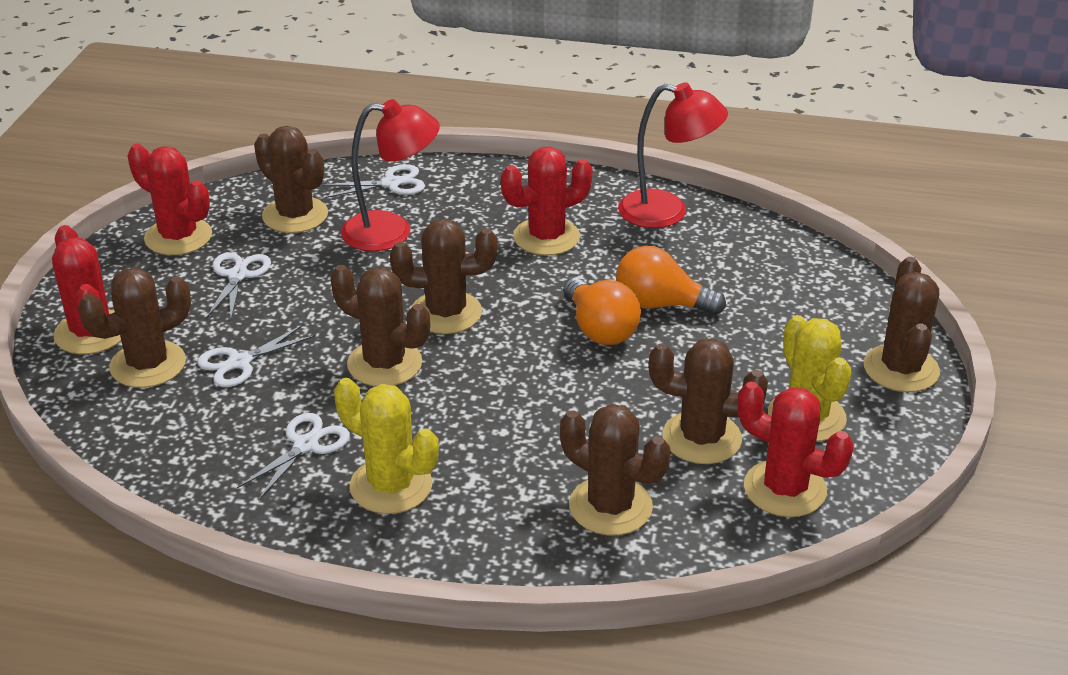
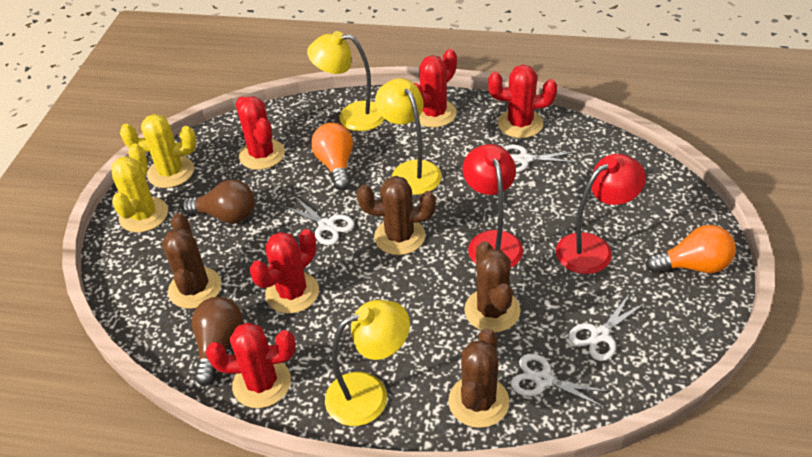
brown cactus: [78,268,191,388] [254,126,328,233] [331,265,430,386] [390,219,497,334] [560,404,670,535] [649,338,768,464] [864,257,940,392] = 7 -> [162,213,222,309] [357,176,436,255] [448,328,510,428] [464,241,520,332] = 4
brown light bulb: none = 0 -> [182,179,255,224] [192,297,243,386] = 2
red cactus: [52,225,121,354] [127,144,212,255] [501,147,593,255] [737,382,854,517] = 4 -> [206,322,296,408] [236,96,285,170] [249,229,319,313] [414,49,457,128] [488,65,557,138] = 5
yellow lamp: none = 0 -> [307,31,384,131] [325,300,410,426] [375,78,442,195] = 3

